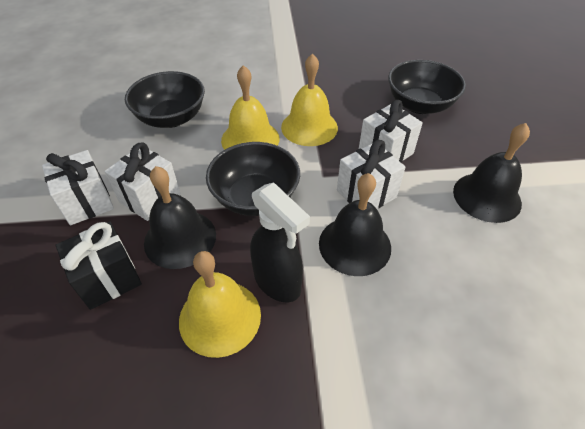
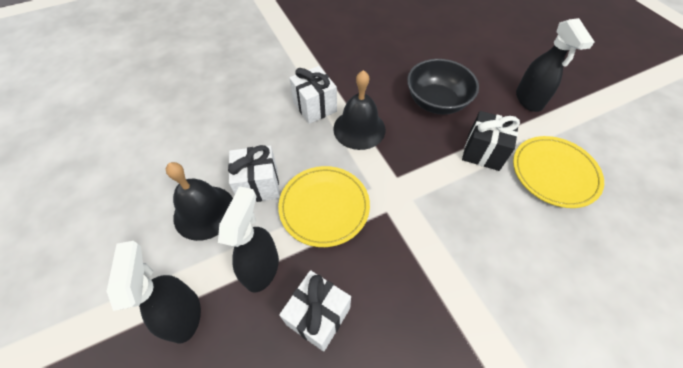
black bell: [144,166,216,269] [319,173,391,276] [453,123,530,223] = 3 -> [166,162,233,241] [333,70,386,150] = 2
black bowl: [125,71,205,128] [206,142,300,216] [388,60,466,114] = 3 -> [407,59,479,115] = 1
black spray bottle: [250,182,310,302] = 1 -> [106,241,201,344] [218,186,279,292] [516,18,595,112] = 3
white gift: [42,150,114,225] [104,143,181,221] [337,140,405,209] [359,100,423,162] = 4 -> [228,145,280,202] [279,270,351,352] [290,66,337,124] = 3
yellow bell: [179,251,261,358] [221,65,279,150] [281,54,338,146] = 3 -> none = 0
yellow plate: none = 0 -> [278,166,370,247] [513,136,604,208] = 2

